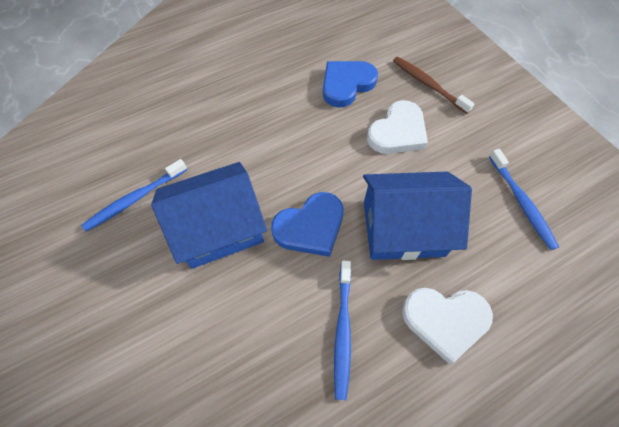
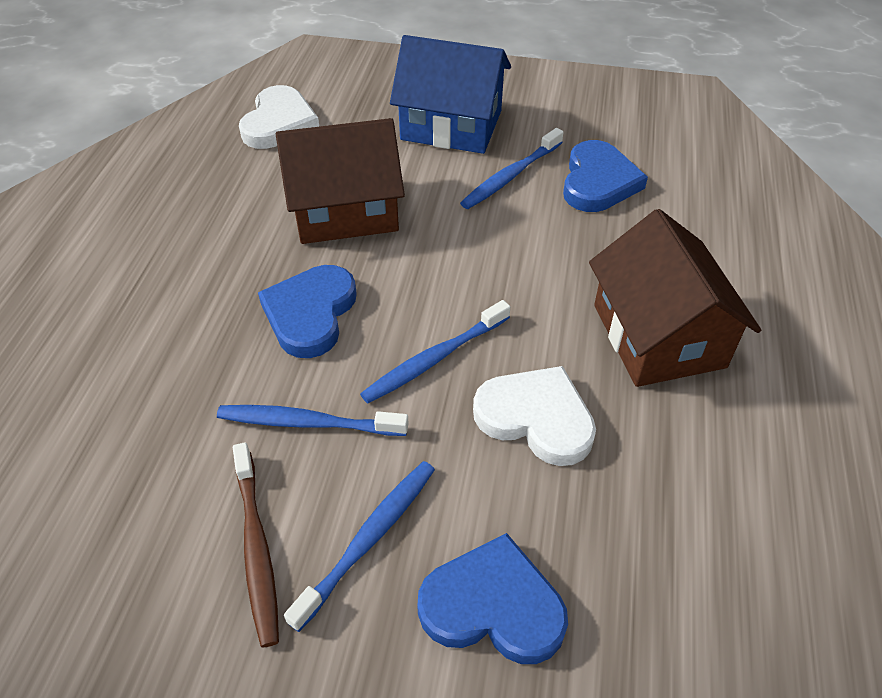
blue heart: [271,192,344,257] [323,61,378,108] = 2 -> [258,265,357,358] [417,533,568,664] [563,140,648,212] = 3
blue house: [151,162,267,269] [363,172,472,260] = 2 -> [390,35,511,154] = 1
blue toothbrush: [81,159,187,231] [334,260,351,400] [489,149,559,250] = 3 -> [217,405,409,436] [284,461,435,632] [360,300,510,404] [460,128,564,209] = 4
brown house: none = 0 -> [276,118,405,244] [589,209,761,387] = 2

